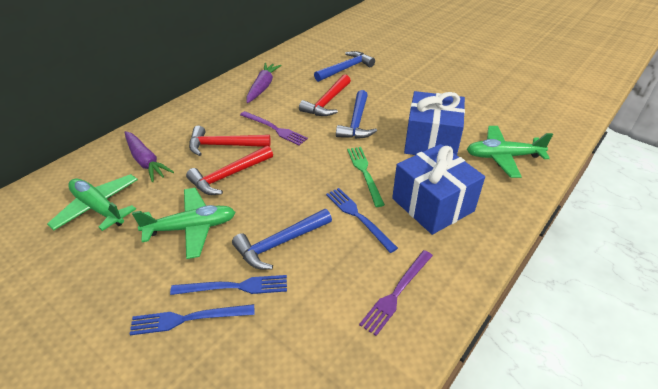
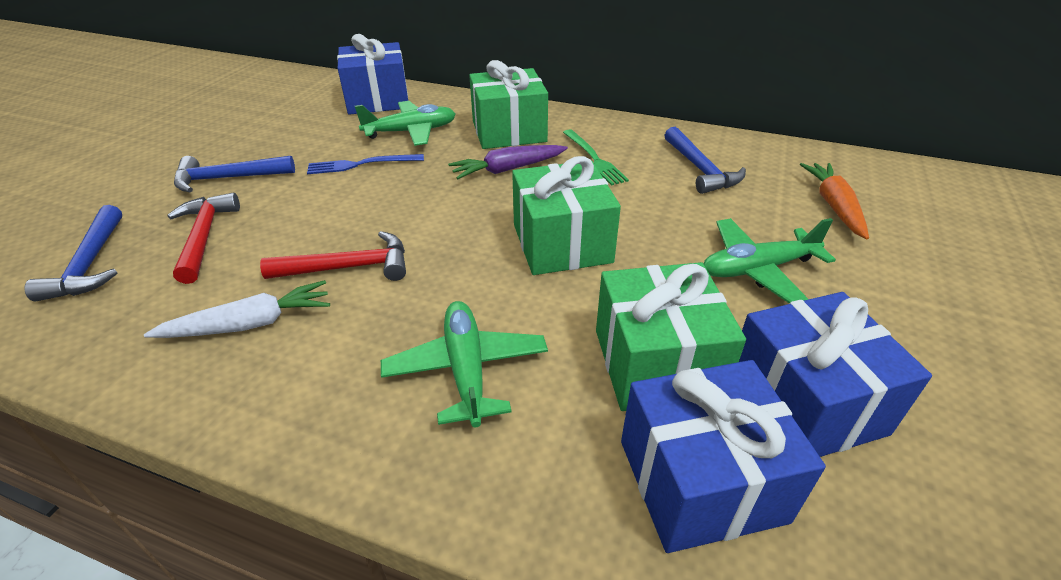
blue fork: [129,304,255,335] [170,275,287,295] [326,188,398,253] = 3 -> [307,154,424,174] = 1
blue gift: [392,144,485,235] [404,91,465,155] = 2 -> [337,34,408,115] [621,360,826,553] [739,292,932,457] = 3
green gift: none = 0 -> [469,60,548,149] [512,156,621,275] [596,262,746,411] = 3
orange carrot: none = 0 -> [800,163,869,240] = 1
purple carrot: [125,131,174,182] [246,63,282,103] = 2 -> [448,145,568,179] = 1
purple fork: [240,111,308,145] [359,250,433,336] = 2 -> none = 0
red hammer: [186,146,273,195] [189,126,271,156] [299,74,351,116] = 3 -> [168,192,240,284] [260,231,406,281] = 2
white carrot: none = 0 -> [144,280,330,338] = 1

